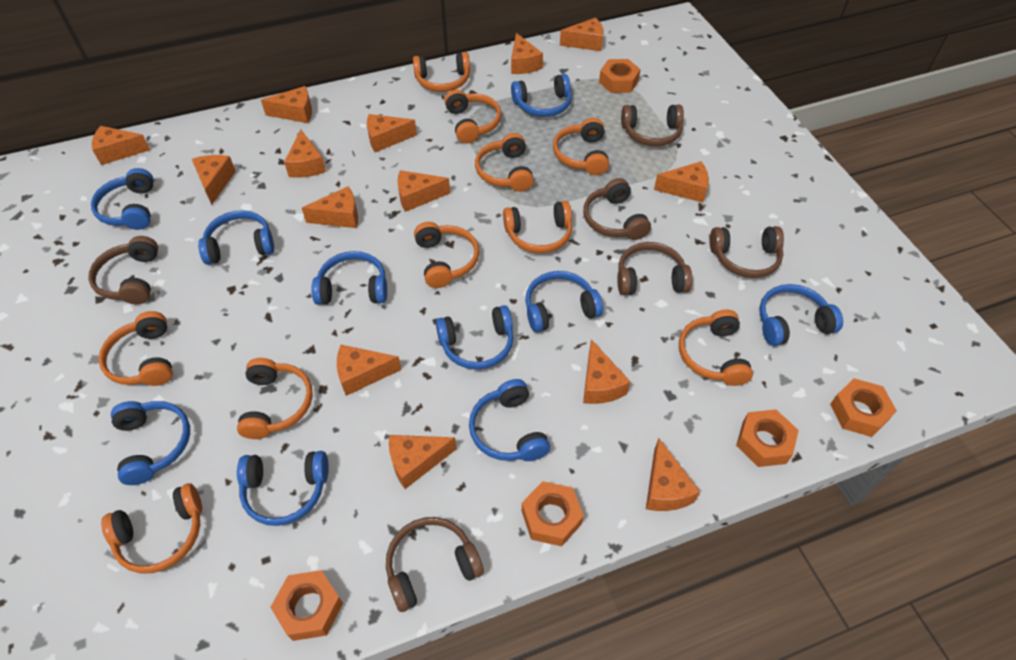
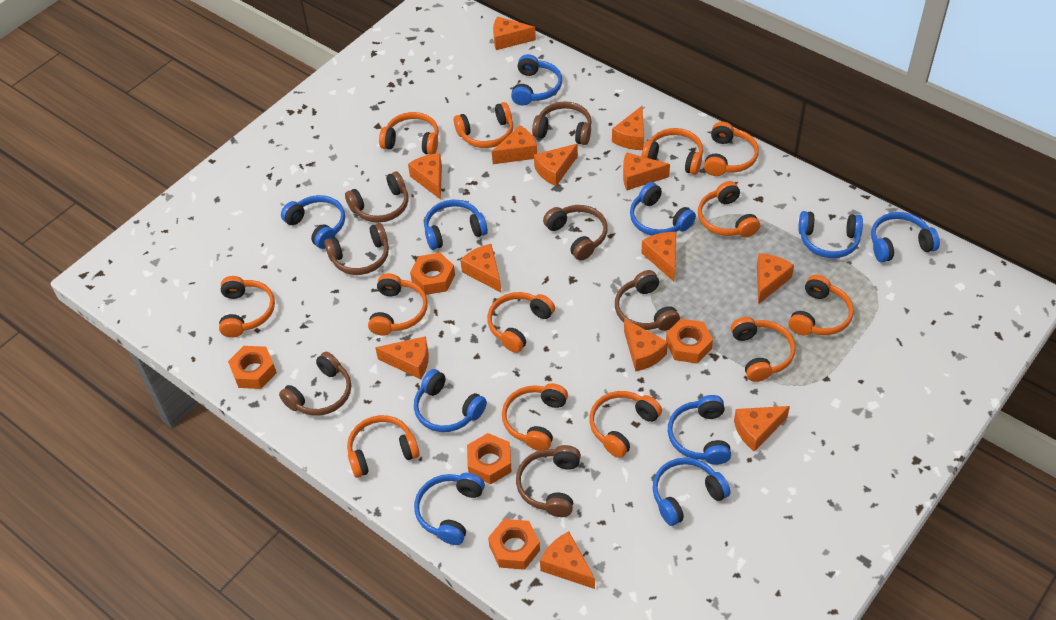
brown headphones: [88,236,158,304] [386,517,484,612] [583,178,651,240] [617,242,693,295] [621,105,684,146] [710,226,784,278] = 6 -> [279,352,351,416] [324,223,389,275] [345,172,409,223] [516,445,581,517] [532,101,592,145] [543,205,608,261] [615,270,680,331] = 7
orange cheese: [92,126,150,165] [192,155,236,205] [261,86,312,123] [284,130,326,178] [302,186,358,228] [337,345,401,396] [367,114,417,152] [389,435,456,489] [398,170,450,212] [511,33,543,74] [560,18,604,51] [583,339,630,404] [646,438,700,511] [654,161,709,203] = 14 -> [375,336,429,379] [408,153,442,200] [460,244,501,292] [492,125,537,164] [493,16,536,50] [534,144,578,186] [540,531,595,589] [612,106,644,150] [623,152,670,190] [624,319,668,372] [641,232,677,282] [734,406,790,452] [757,253,794,304] = 13
orange headphones: [98,311,173,386] [101,483,202,574] [237,358,313,439] [413,52,470,92] [414,222,479,288] [444,90,501,143] [475,133,534,192] [503,201,572,253] [553,118,609,175] [679,310,753,386] = 10 -> [219,276,275,338] [347,415,420,478] [368,273,428,336] [379,112,439,154] [454,102,513,148] [487,292,555,353] [502,383,568,451] [589,391,662,458] [642,128,703,175] [698,181,760,237] [704,122,759,176] [731,317,796,382] [788,275,854,335] = 13

